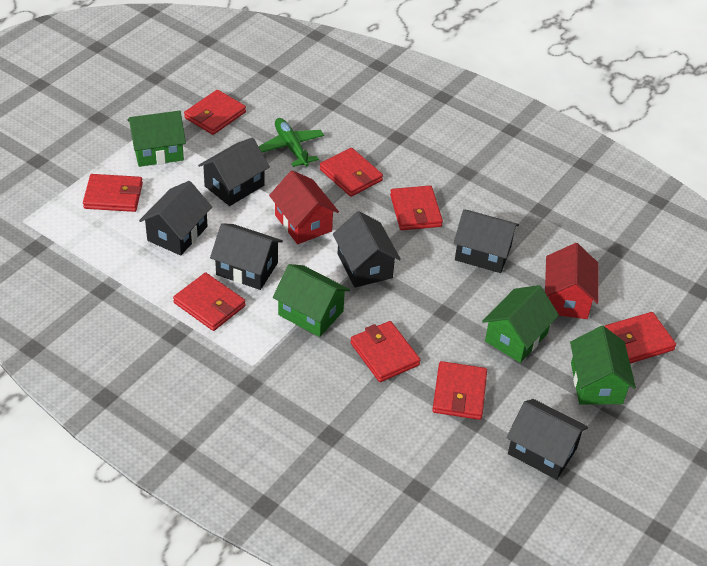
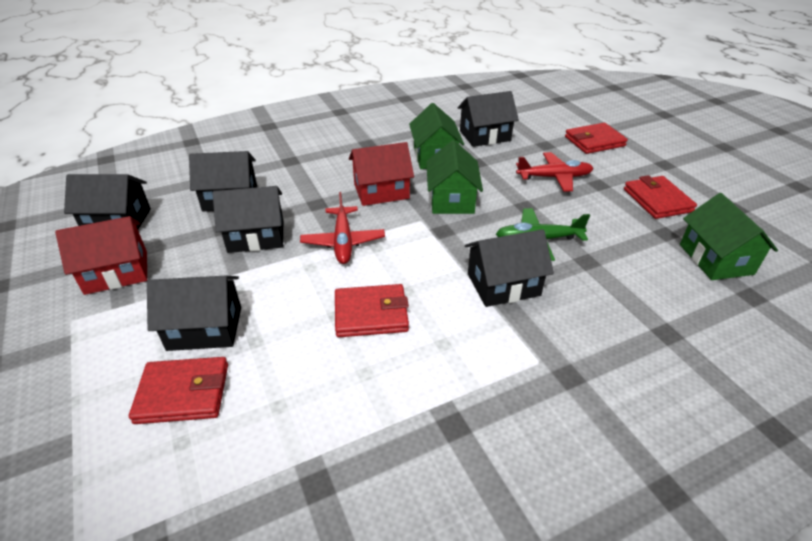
green house: [127,111,186,167] [273,264,350,337] [482,285,559,363] [570,326,636,404] = 4 -> [409,103,464,169] [426,140,483,214] [680,193,778,280] = 3
red plane: none = 0 -> [300,192,385,264] [516,152,594,192] = 2
red wallet: [83,174,143,212] [173,273,246,331] [184,90,246,135] [320,148,383,197] [350,321,420,382] [390,185,443,230] [432,361,487,420] [605,312,676,364] = 8 -> [129,357,228,424] [335,284,409,337] [565,123,628,154] [624,175,697,219] = 4

